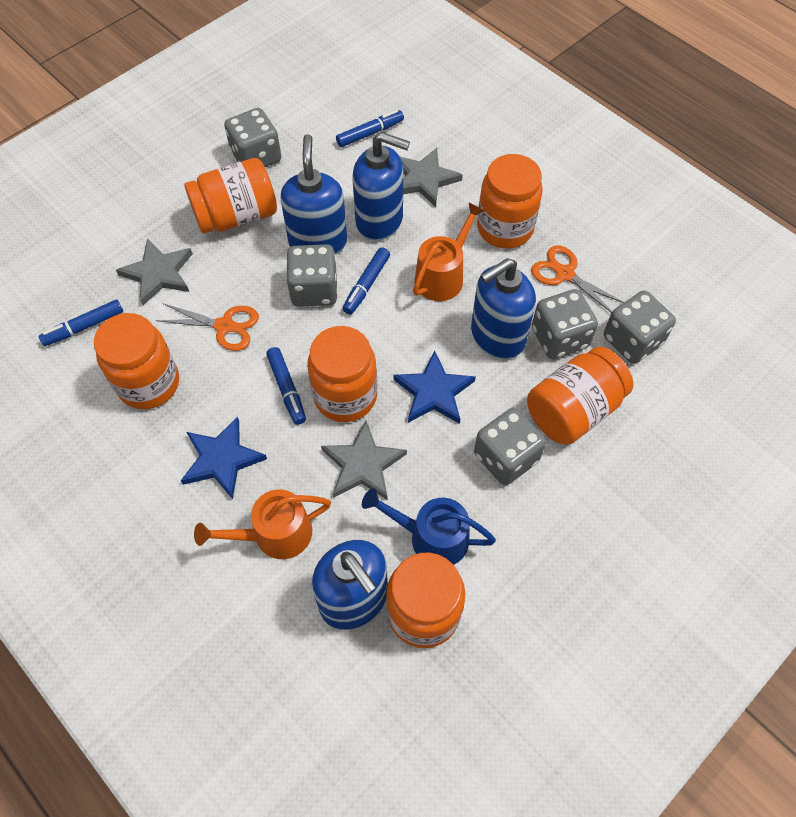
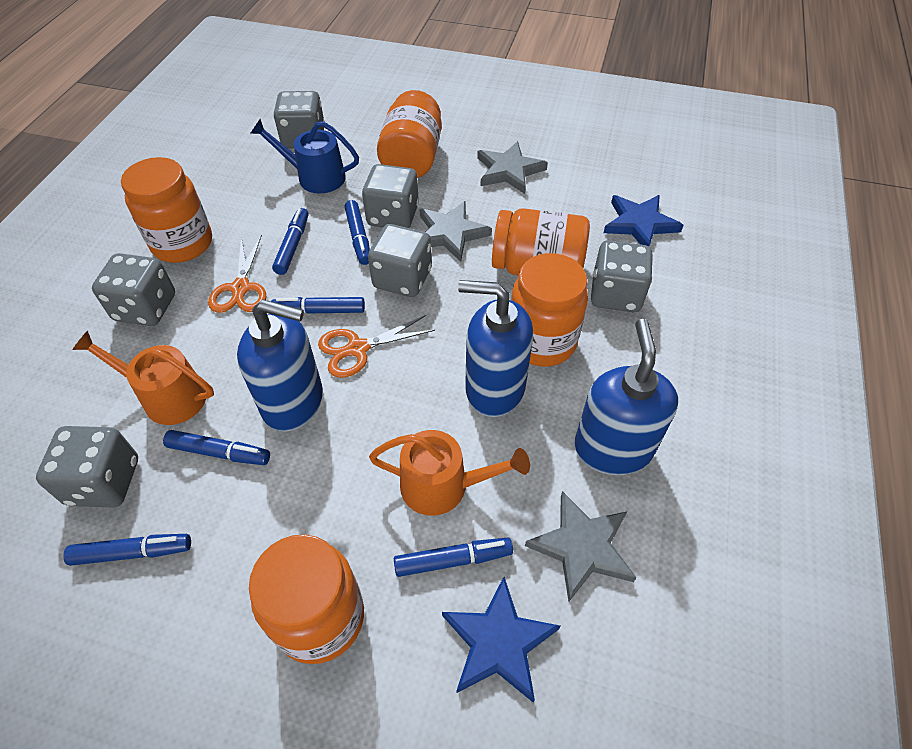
blue marker: [39,299,123,346] [266,347,306,425] [336,110,404,147] [342,247,390,315] = 4 -> [63,534,191,566] [163,430,270,465] [271,297,365,313] [272,208,308,275] [345,200,370,265] [394,538,513,577] = 6
blue soap dispenser: [280,134,347,255] [312,540,388,630] [352,132,410,241] [471,258,536,359] = 4 -> [237,299,323,432] [458,280,533,417] [574,319,678,475] = 3
grey dice: [224,108,281,167] [286,244,338,307] [474,408,546,486] [532,289,598,359] [604,290,676,364] = 5 -> [36,426,138,508] [92,253,175,326] [274,91,325,149] [362,164,419,228] [368,224,432,297] [591,240,653,312] = 6
orange jar: [94,313,179,409] [184,158,277,234] [307,326,377,422] [386,553,465,648] [477,154,543,249] [527,347,633,445] = 6 -> [121,157,212,263] [249,534,364,664] [377,90,442,178] [492,208,590,276] [511,253,588,367] = 5

